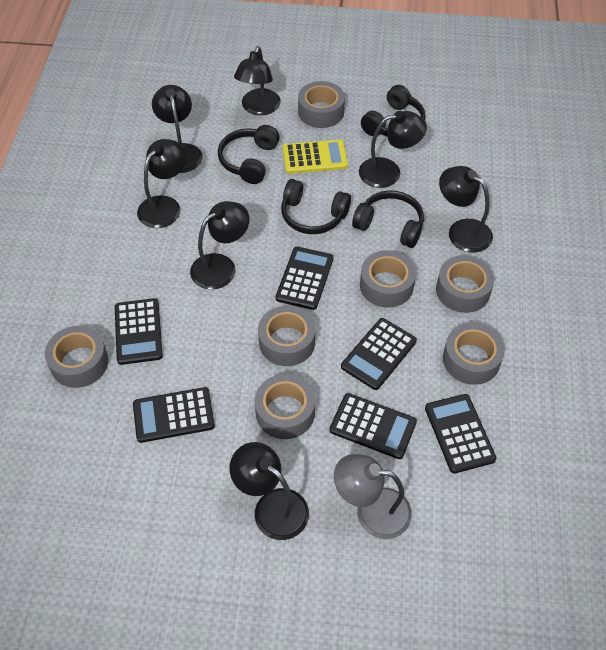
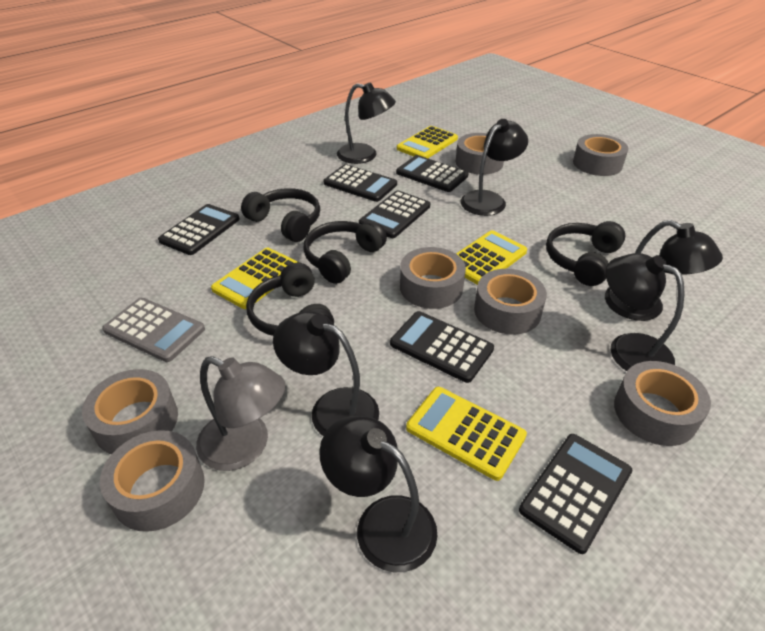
black lamp: [137,139,186,228] [152,85,202,173] [190,201,249,289] [229,442,309,540] [234,46,281,115] [359,111,427,188] [439,166,493,253] = 7 -> [273,311,379,436] [319,416,437,572] [337,82,396,164] [461,119,528,216] [605,220,723,321] [606,253,685,371] = 6
grey calculator: none = 0 -> [102,298,205,362] = 1
yellow calculator: [282,140,348,174] = 1 -> [211,248,300,309] [397,126,458,158] [406,387,527,481] [456,230,527,285] = 4

